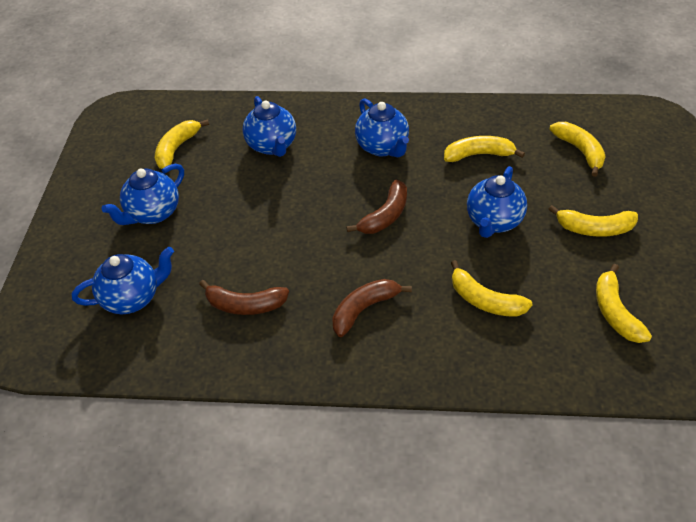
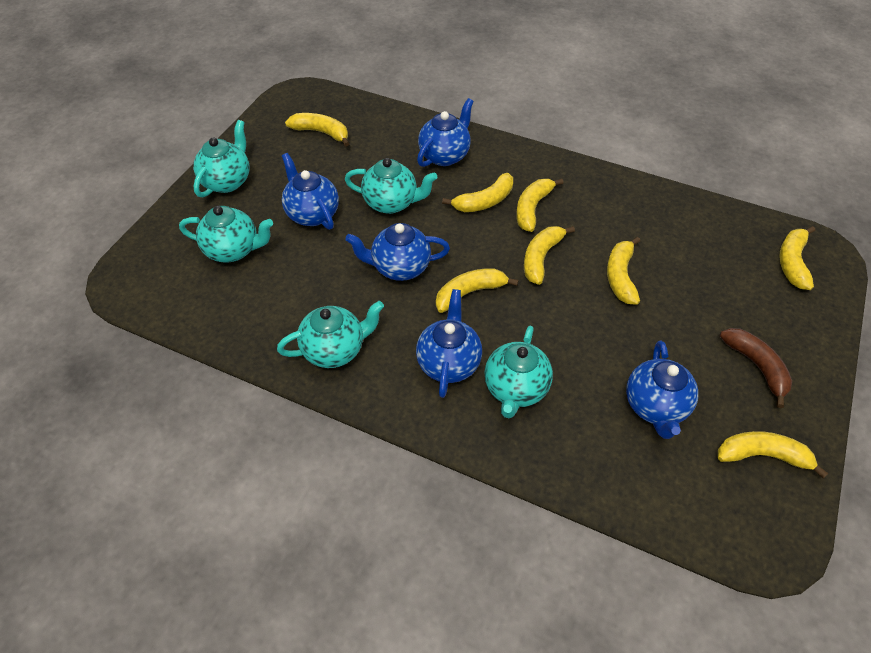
brown banana: [199,280,289,315] [332,279,412,337] [346,180,407,234] = 3 -> [720,328,792,408] = 1
turquoise teapot: none = 0 -> [179,206,273,262] [193,120,250,197] [277,301,384,368] [345,158,437,214] [484,326,553,418] = 5
yellow banana: [155,119,209,169] [444,136,525,162] [451,260,533,317] [548,205,638,237] [549,122,606,177] [596,264,652,343] = 6 -> [285,113,349,147] [436,268,518,313] [442,173,513,212] [516,179,564,232] [524,226,575,285] [607,237,640,305] [718,431,829,478] [780,226,815,290] = 8

